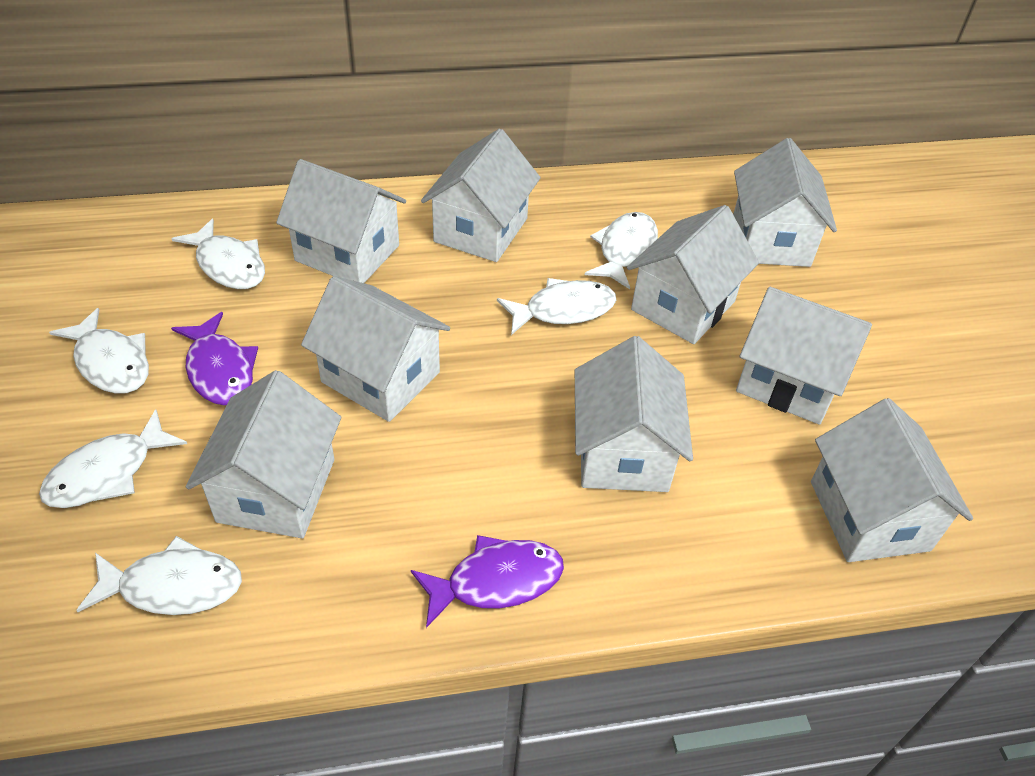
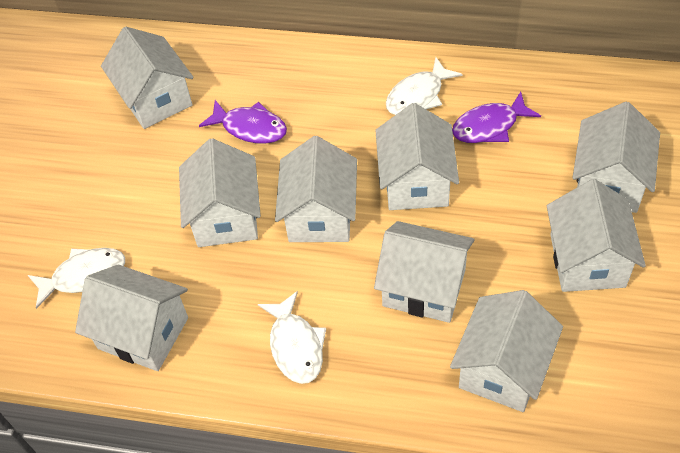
white fish: [39,409,187,508] [49,308,149,394] [76,536,242,615] [172,219,265,289] [497,278,616,335] [585,212,658,289] = 6 -> [28,248,125,309] [258,291,326,384] [386,57,463,115] = 3

